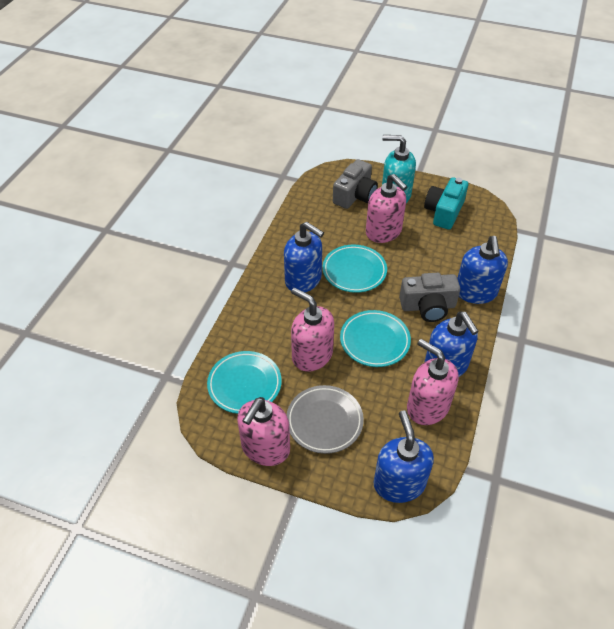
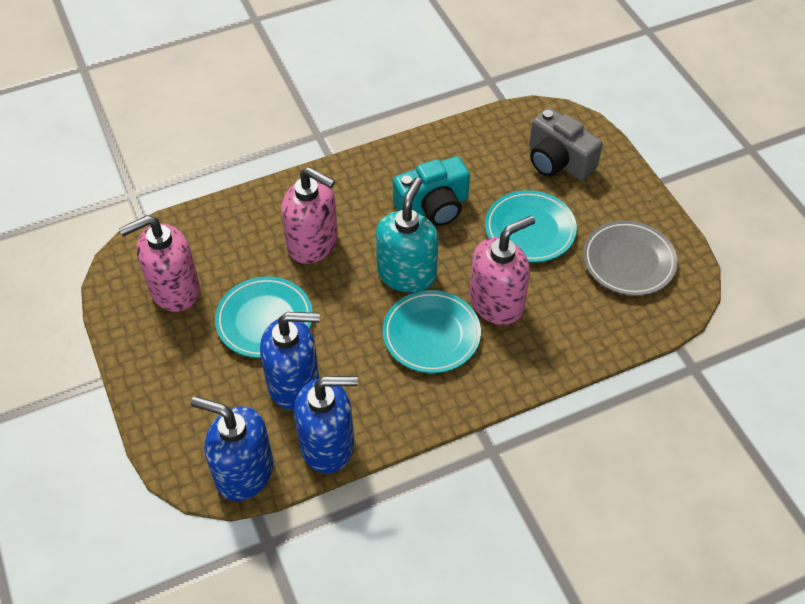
blue soap dispenser: [284,222,324,293] [374,410,434,503] [425,312,479,377] [458,236,508,304] = 4 -> [191,396,273,501] [260,312,320,410] [294,376,358,473] = 3
grey camera: [333,159,378,209] [399,273,460,322] = 2 -> [529,108,603,180] = 1
pink soap dispenser: [237,397,290,466] [291,288,334,372] [366,174,407,243] [407,339,459,425] = 4 -> [119,215,200,312] [281,167,338,264] [469,216,535,325] = 3

